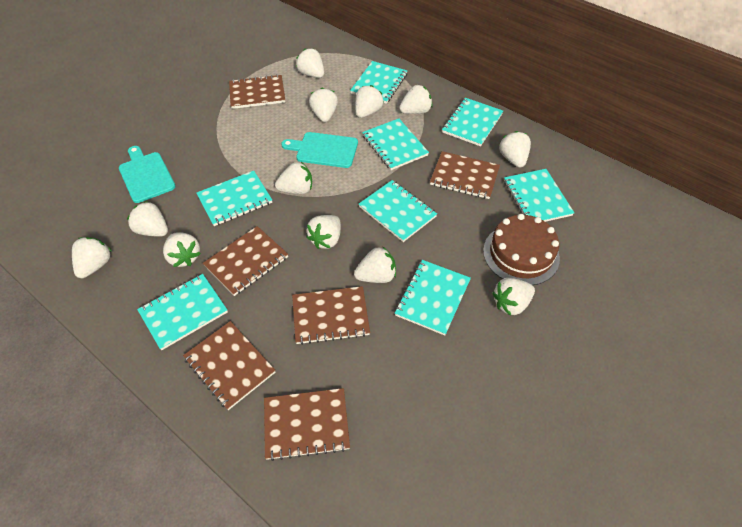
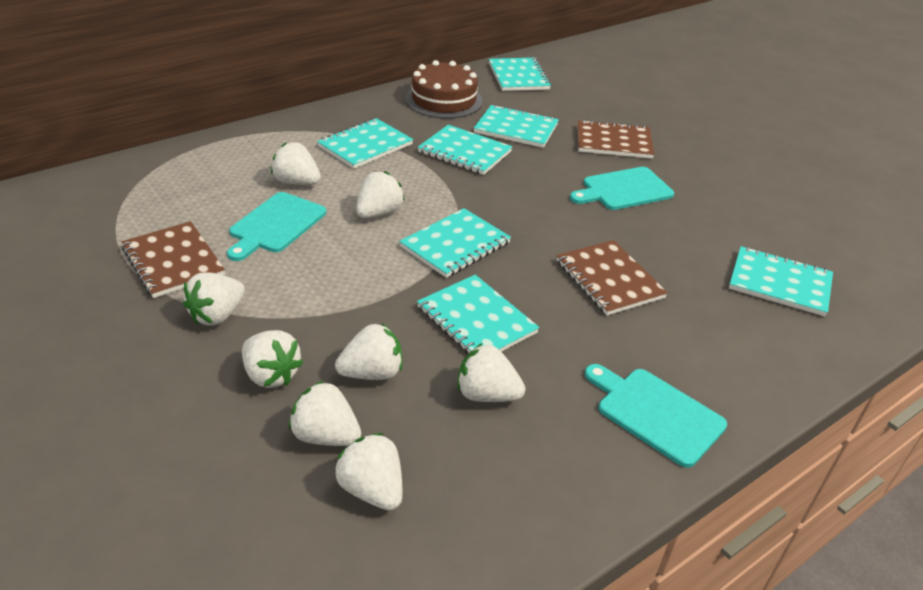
brown notebook: [183,321,276,410] [203,226,288,296] [229,74,285,109] [264,388,350,461] [292,286,370,345] [430,151,500,199] = 6 -> [122,221,225,298] [556,240,668,315] [578,120,654,159] = 3
turquoise cutting board: [119,146,176,203] [281,132,358,168] = 2 -> [227,192,326,261] [570,167,674,210] [585,364,727,468] = 3
turquoise notebook: [137,274,228,350] [196,171,272,226] [350,61,407,104] [359,180,437,242] [362,119,429,170] [395,260,471,335] [442,98,503,146] [504,169,574,222] = 8 -> [317,118,413,169] [399,208,511,278] [417,275,540,353] [418,125,512,175] [474,104,559,148] [489,58,551,91] [729,246,833,317] = 7
white strawberry: [72,237,112,278] [127,201,168,237] [163,232,201,267] [275,162,312,194] [296,48,324,78] [306,215,341,249] [309,88,338,122] [354,246,396,283] [355,85,384,118] [399,84,433,114] [492,278,535,316] [499,131,531,168] = 12 -> [183,272,245,326] [242,330,303,388] [271,142,321,185] [289,381,361,446] [334,433,402,510] [335,323,402,380] [356,171,405,218] [457,343,525,402] = 8

